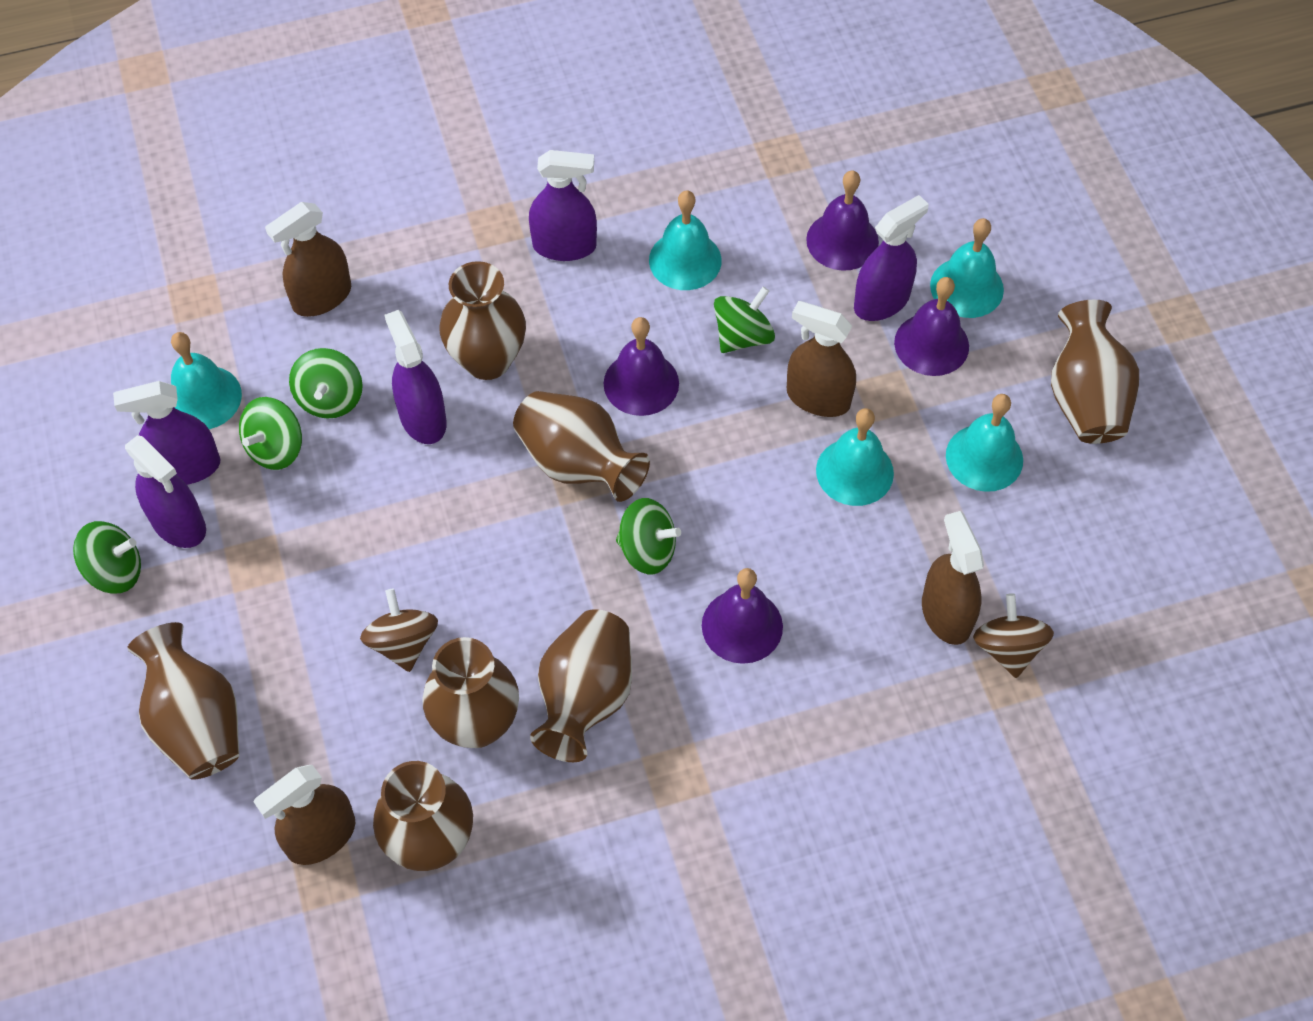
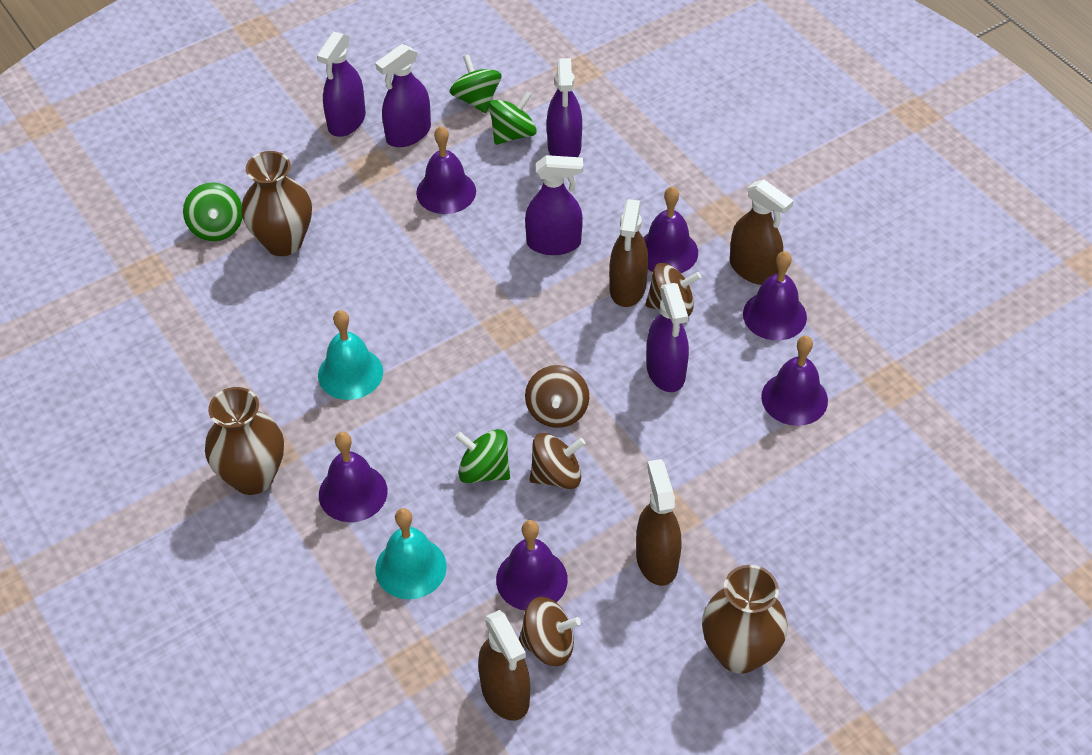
brown spinning top: [360,589,438,672] [973,593,1054,678] = 2 -> [519,597,581,666] [525,365,589,428] [530,433,585,489] [645,263,701,317] = 4
brown vase: [127,622,239,780] [373,761,473,871] [422,637,519,748] [439,261,526,380] [513,391,650,502] [530,609,632,762] [1051,300,1139,444] = 7 -> [205,387,284,495] [241,151,312,256] [702,565,787,674] = 3
green spinning top: [73,521,141,594] [239,397,302,470] [289,348,363,419] [616,498,681,575] [714,287,775,353] = 5 -> [183,182,242,241] [450,55,502,113] [455,429,510,483] [489,92,537,145] = 4
purple bell: [603,317,679,416] [702,568,783,664] [806,170,879,271] [894,277,969,376] = 4 -> [319,432,388,522] [416,126,476,214] [496,520,568,611] [643,186,698,273] [743,251,807,341] [761,336,828,426] = 6
turquoise bell: [171,332,242,429] [649,190,722,290] [816,408,894,506] [930,218,1004,318] [946,394,1023,492] = 5 -> [318,310,383,400] [375,508,447,599] = 2

